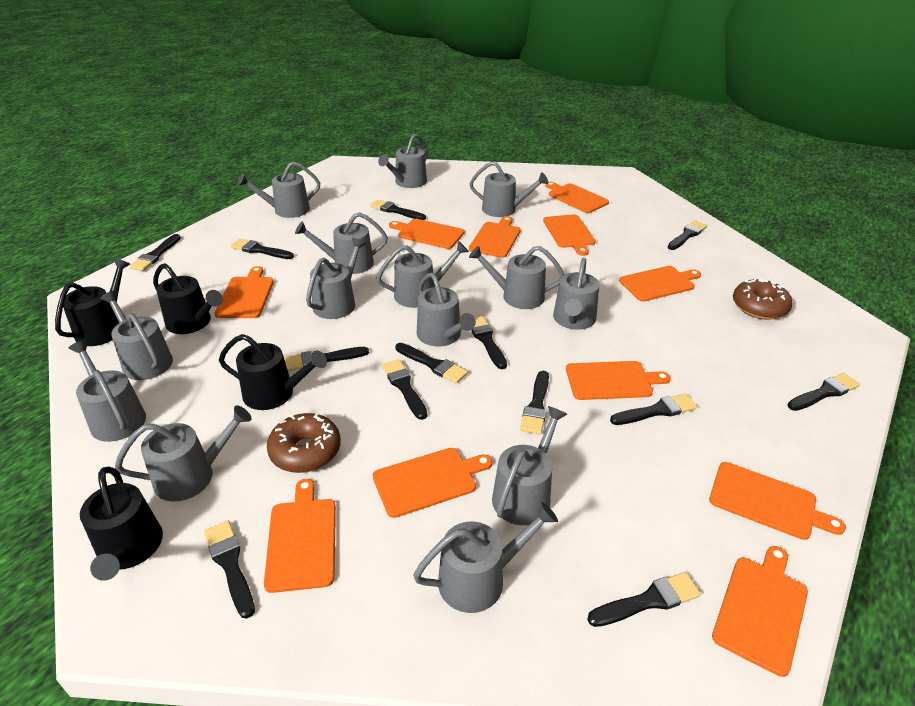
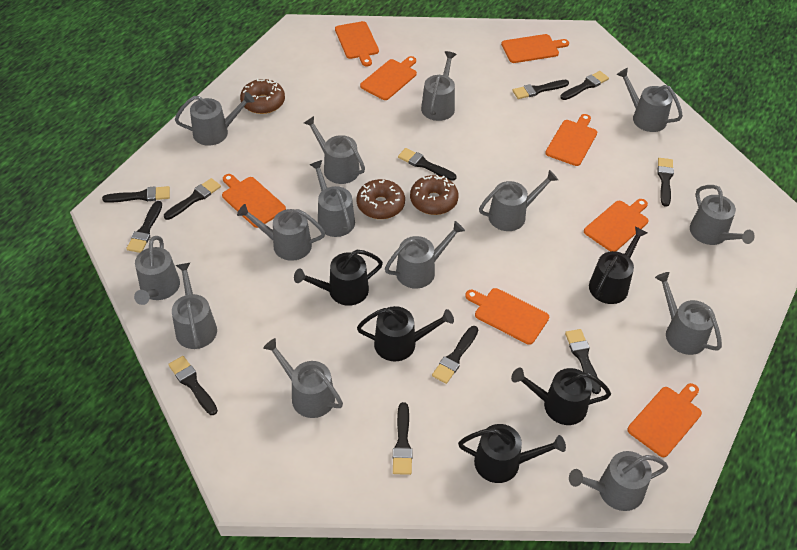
black brush: [130,234,181,271] [204,521,255,619] [231,239,294,259] [284,347,369,371] [370,199,426,220] [382,359,427,420] [395,343,468,383] [471,316,507,369] [520,371,549,434] [587,572,701,627] [610,394,697,425] [667,221,707,250] [788,373,860,411] = 13 -> [102,186,170,203] [126,201,162,253] [164,178,221,220] [168,356,218,415] [393,402,413,475] [398,148,457,181] [432,326,478,384] [512,80,569,99] [560,71,609,100] [565,329,601,394] [657,158,674,207] = 11
black watering can: [55,258,130,346] [80,467,163,581] [153,263,223,334] [219,334,327,410] = 4 -> [294,250,383,306] [357,306,454,361] [458,424,566,483] [511,368,611,425] [589,226,647,304] = 5
brown donut: [267,413,341,473] [733,278,793,320] = 2 -> [240,78,285,114] [357,179,405,219] [410,175,458,215] = 3
orange cutting board: [214,266,274,318] [264,479,336,593] [373,448,492,518] [389,219,464,249] [469,216,521,258] [543,214,596,256] [545,182,609,213] [566,361,671,400] [619,266,701,302] [709,462,846,540] [712,546,808,677] = 11 -> [222,174,286,228] [335,21,379,66] [360,56,417,100] [465,288,549,345] [501,34,569,63] [545,114,597,166] [584,199,648,252] [627,383,702,457] = 8

